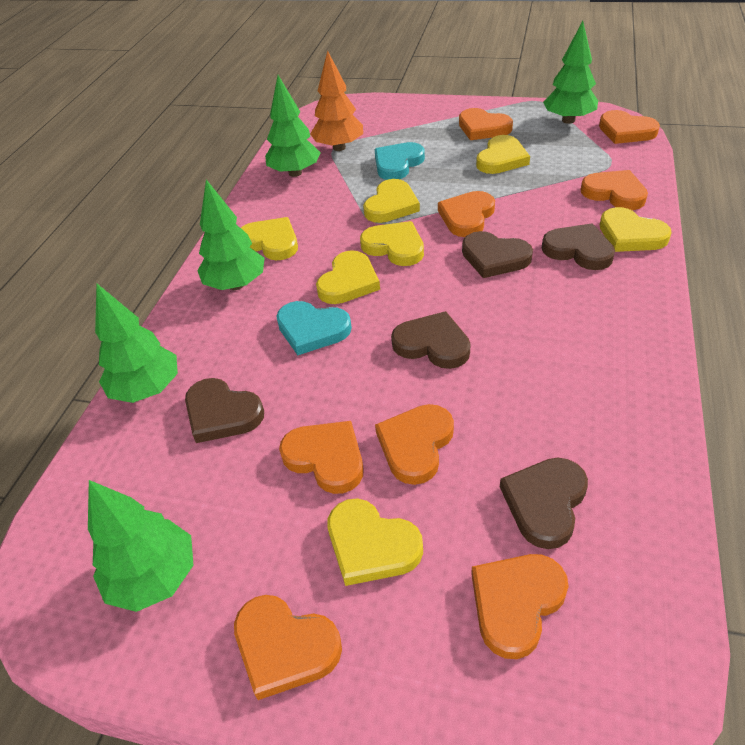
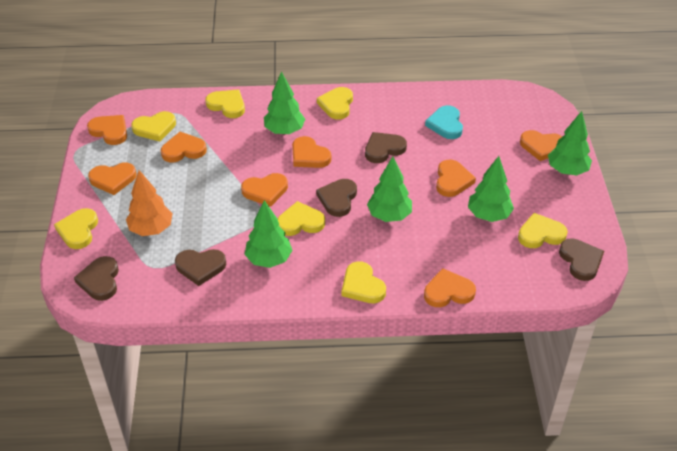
turquoise heart: [276,301,352,355] [375,142,425,180] = 2 -> [425,105,463,139] = 1

